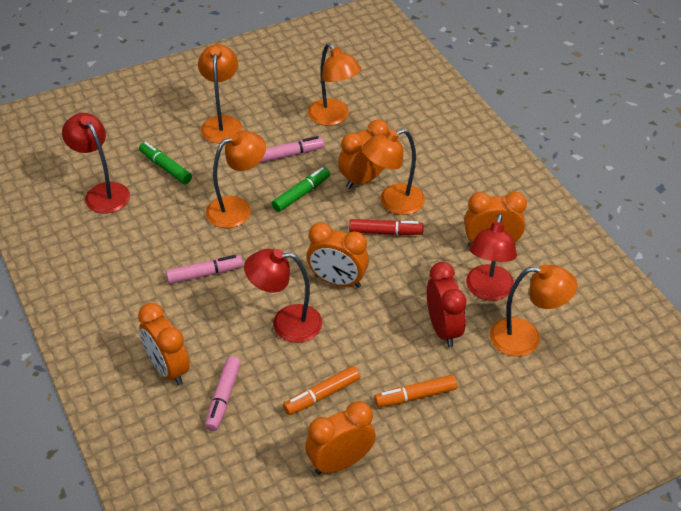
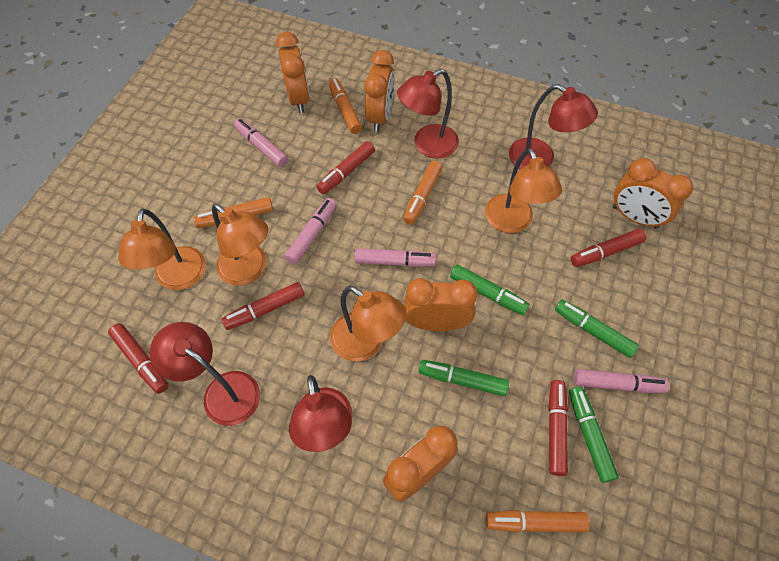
green marker: [139,142,192,184] [272,167,330,212] = 2 -> [418,360,509,396] [450,265,530,315] [555,299,639,358] [569,386,619,483] = 4
orange lamp: [198,44,243,143] [206,131,266,228] [308,43,361,126] [362,129,425,215] [490,265,577,357] = 5 -> [118,209,206,290] [212,204,268,286] [330,286,406,361] [485,148,562,233] = 4
orange marker: [283,366,360,415] [374,375,457,407] = 2 -> [194,197,273,228] [329,78,362,134] [403,161,443,225] [486,510,590,532] = 4
pink marker: [166,255,243,284] [205,357,241,431] [259,136,324,163] = 3 -> [234,119,288,167] [285,198,337,264] [355,248,436,267] [574,369,669,393] = 4
red clock: [427,262,467,347] = 1 -> none = 0
red lamp: [62,113,130,213] [244,249,322,343] [466,214,517,301] = 3 -> [150,322,260,426] [289,375,352,452] [397,69,459,159] [509,84,598,169] = 4
red marker: [349,219,423,235] = 1 -> [108,323,169,394] [221,282,305,330] [316,141,375,194] [548,380,568,476] [571,229,646,267] = 5

